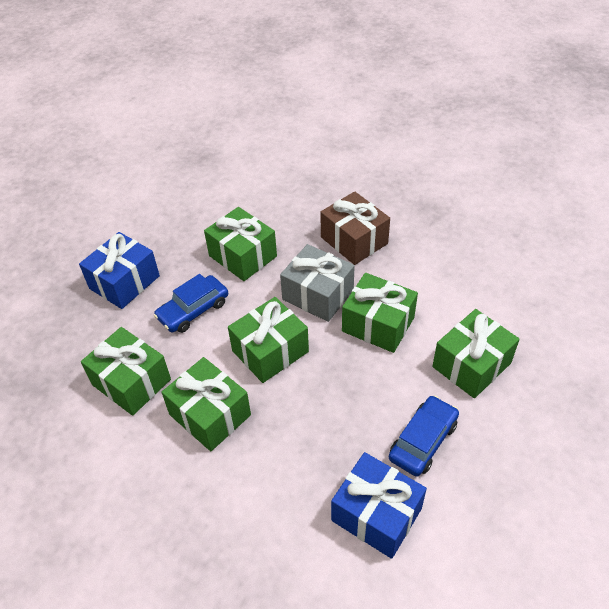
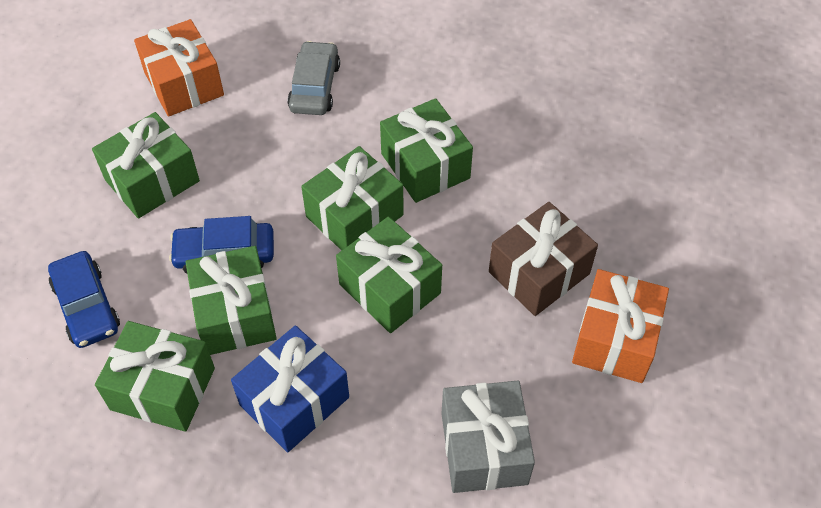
blue gift: [79,232,160,309] [331,452,427,559] = 2 -> [231,325,349,452] = 1
grey car: none = 0 -> [287,41,340,115] = 1
orange gift: none = 0 -> [134,19,224,116] [572,269,669,383] = 2

